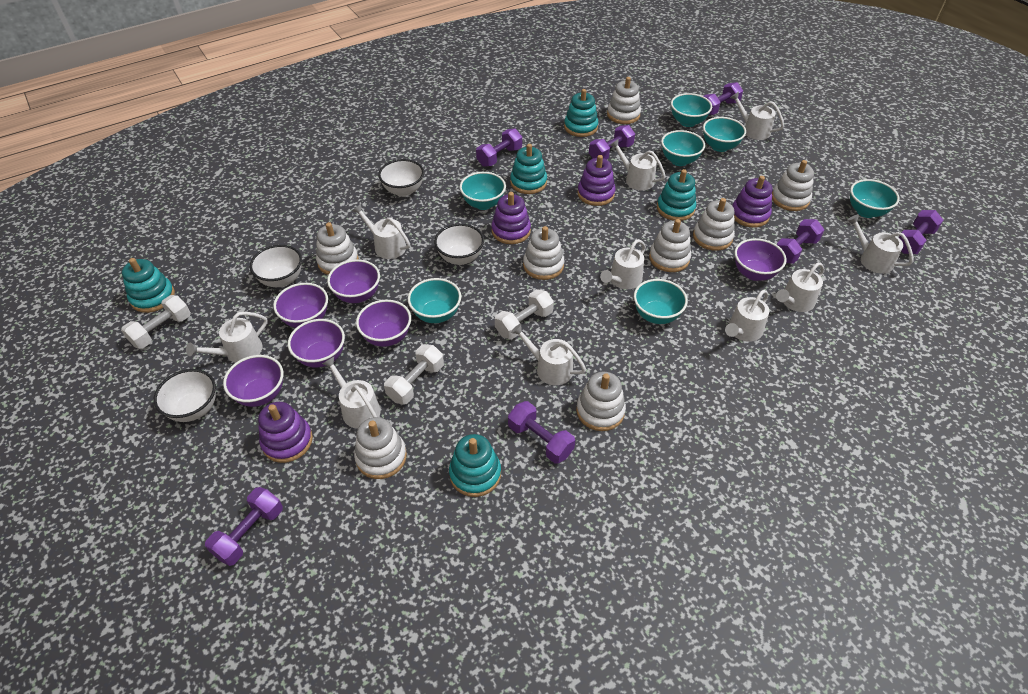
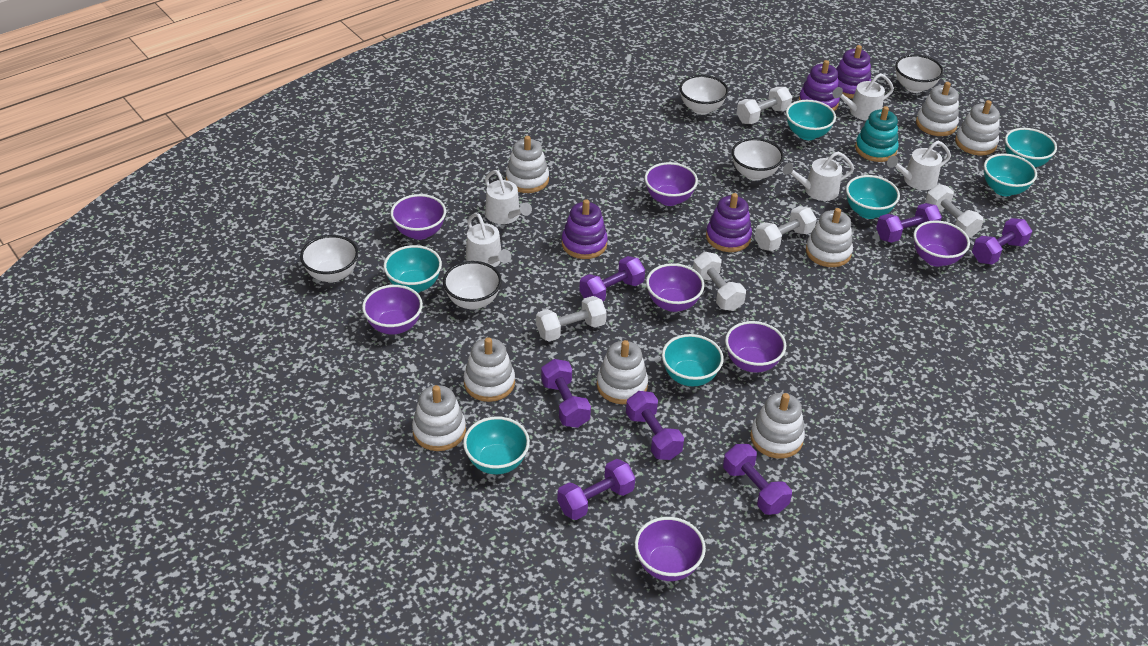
purple bowl: [223,355,283,407] [273,283,328,328] [288,319,345,367] [327,259,380,303] [356,300,411,347] [734,238,787,281] = 6 -> [362,285,423,334] [391,194,446,240] [635,517,706,581] [645,162,698,206] [646,263,704,312] [725,321,786,373] [913,220,970,267] = 7
turquoise stacking toy: [122,258,175,313] [449,434,501,497] [510,144,547,194] [564,89,599,137] [657,169,696,221] = 5 -> [855,106,899,162] = 1
white bowl: [153,369,216,422] [250,245,302,287] [378,159,424,197] [434,224,484,265] = 4 -> [300,235,359,283] [443,261,502,310] [679,75,728,115] [732,138,784,181] [895,54,943,93] = 5
white dumbbell: [121,295,191,349] [384,344,444,405] [495,289,554,339] = 3 -> [536,296,607,341] [693,252,746,311] [736,87,792,124] [755,206,817,251] [925,184,984,238] = 5
white watering can: [186,312,268,363] [322,357,381,429] [352,204,410,259] [511,324,586,385] [600,239,646,289] [610,139,666,190] [725,290,769,342] [730,92,784,140] [776,262,824,312] [847,214,914,274] = 10 -> [466,213,511,267] [485,170,532,224] [783,152,854,201] [833,73,894,121] [887,141,951,190] = 5

